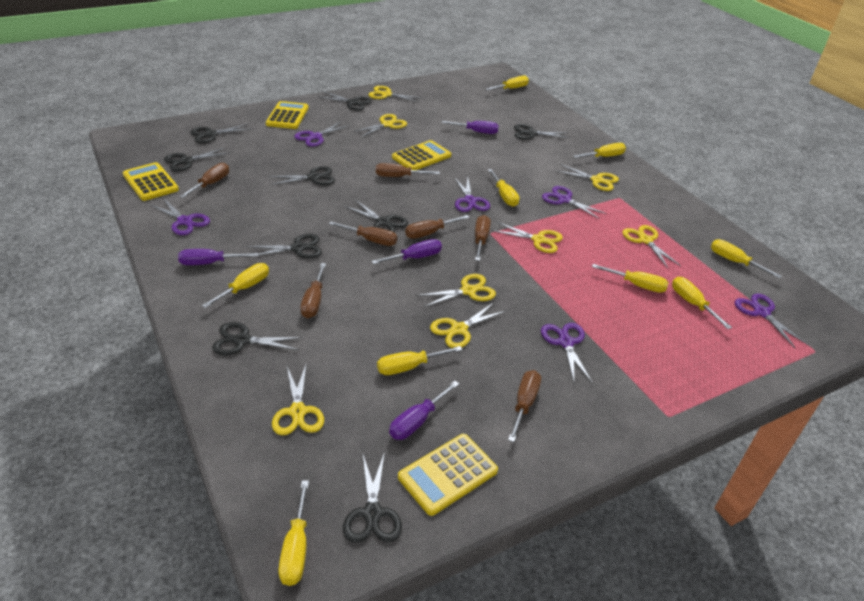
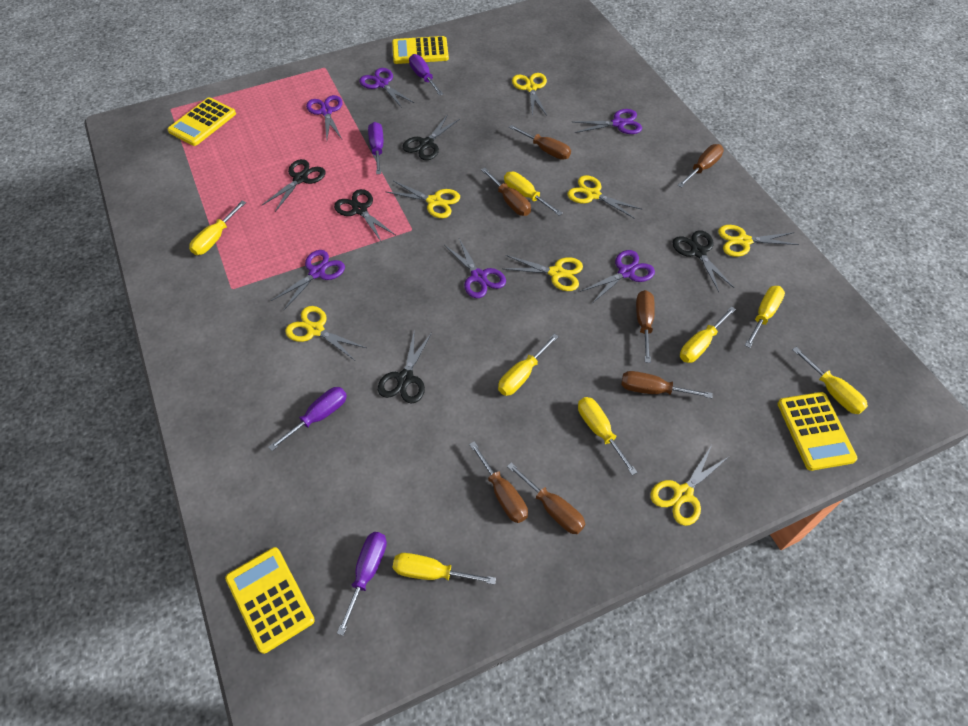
black scissors: [164,147,231,171] [190,124,253,143] [212,322,303,355] [246,234,322,259] [268,166,335,185] [317,91,371,111] [343,452,402,543] [344,200,408,232] [514,124,570,140] = 9 -> [262,159,326,212] [334,189,395,241] [378,329,432,404] [403,114,460,160] [673,230,734,292] = 5
yellow scissors: [272,365,324,435] [353,114,407,137] [368,86,423,102] [417,274,496,307] [430,302,506,348] [491,222,563,253] [556,164,619,191] [622,225,681,268] = 8 -> [285,306,366,360] [386,181,460,218] [504,255,583,291] [512,73,547,116] [567,175,641,219] [650,445,730,526] [718,225,799,257] = 7
yellow screwdriver: [202,263,269,308] [278,480,309,586] [377,346,462,375] [485,76,529,90] [488,169,520,207] [573,143,626,158] [592,264,669,293] [672,277,732,329] [711,239,781,278] = 9 -> [189,201,246,255] [393,553,496,585] [498,334,559,396] [504,171,563,216] [578,397,637,475] [680,306,736,363] [745,286,785,348] [792,347,868,414] = 8

